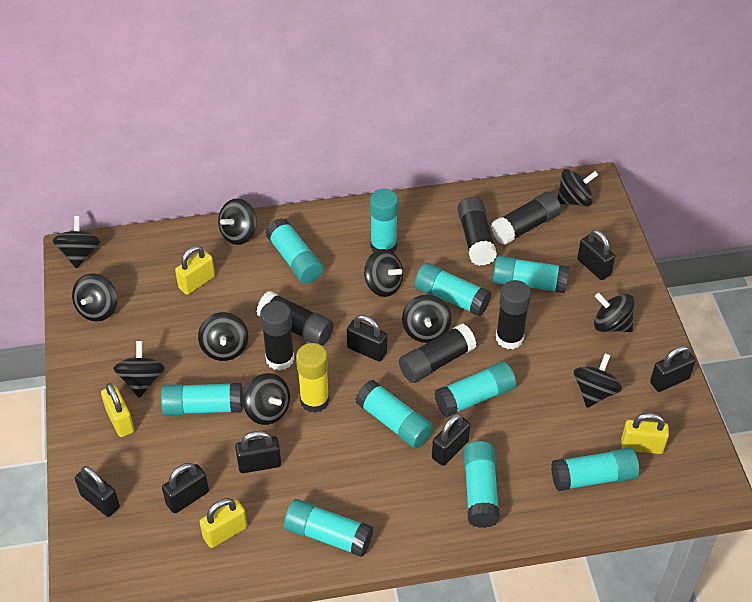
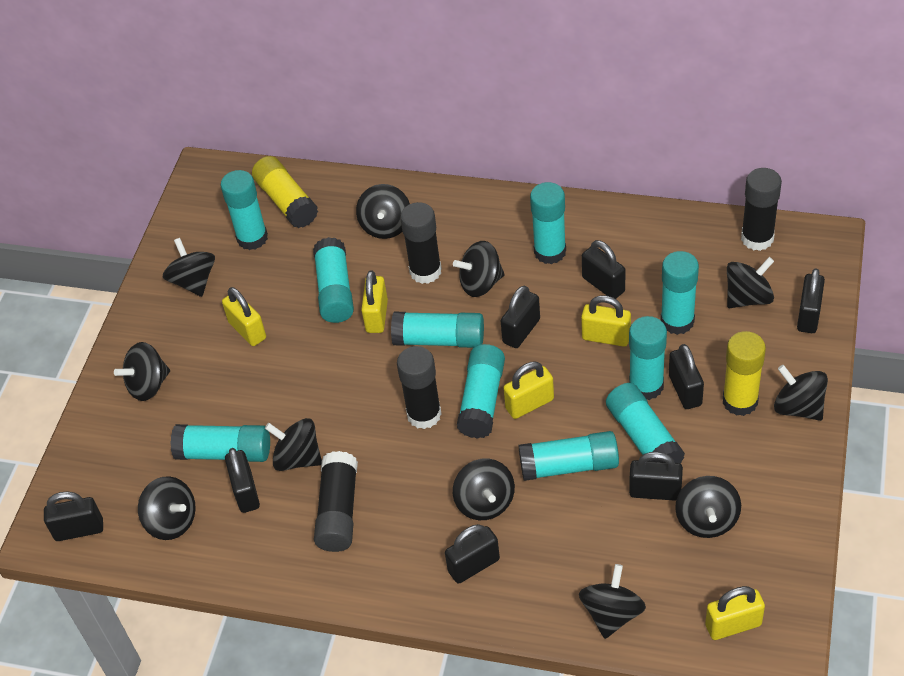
black glue stick: [256,291,334,346] [260,301,294,371] [399,324,476,383] [457,197,497,266] [491,192,561,245] [496,280,531,349] = 6 -> [314,451,358,552] [397,346,442,429] [400,202,442,284] [741,168,782,251] = 4
black padlock: [75,466,120,517] [162,463,209,513] [235,431,281,473] [347,315,387,362] [432,413,470,466] [577,230,615,280] [650,345,696,392] = 7 -> [44,492,103,541] [225,448,260,513] [445,524,500,584] [501,286,540,348] [582,240,625,299] [629,452,683,501] [669,344,704,409] [797,268,825,333] = 8
yellow glue stick: [296,343,329,413] = 1 -> [252,156,318,228] [723,331,766,416] = 2
yellow padlock: [101,383,134,437] [175,245,215,295] [200,498,247,548] [621,413,669,454] = 4 -> [222,287,266,346] [361,270,388,333] [503,362,554,419] [581,295,631,347] [705,586,765,640] = 5

